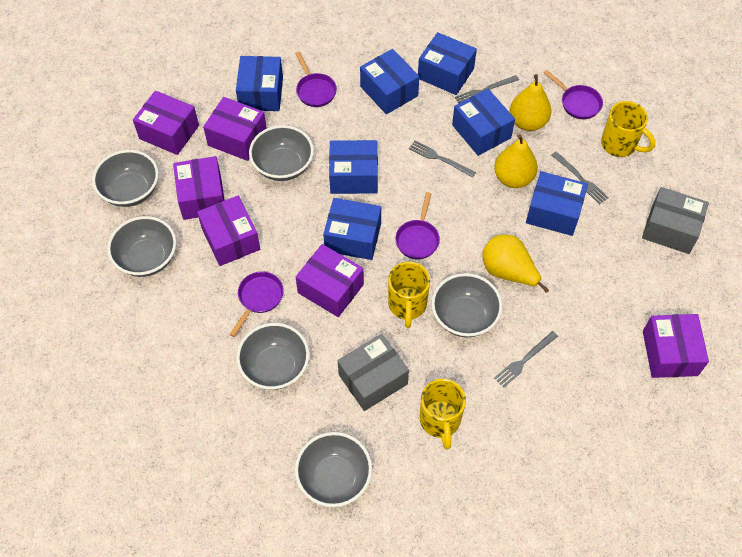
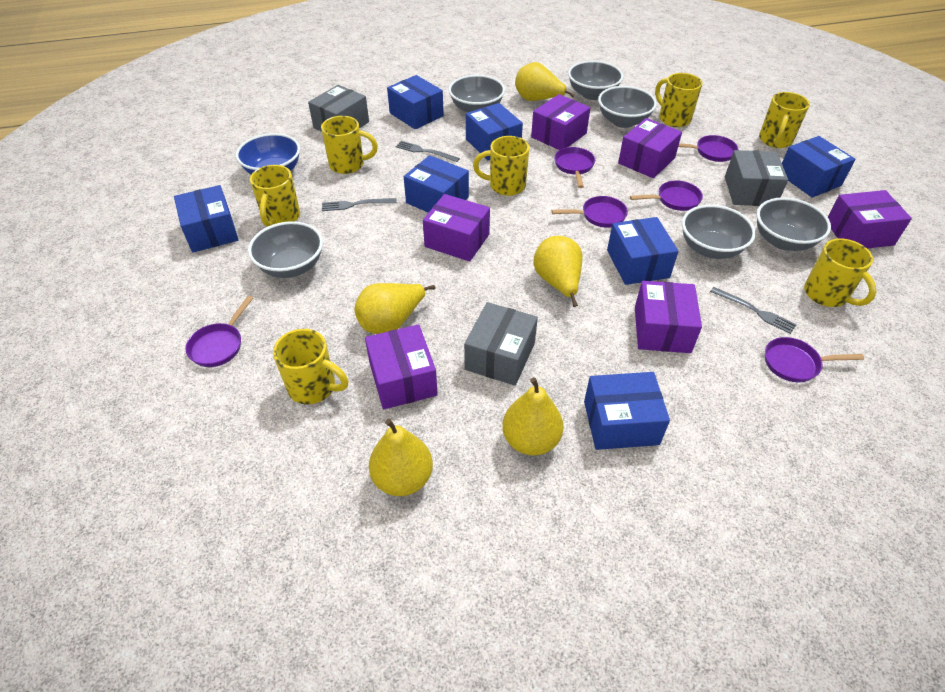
blue bowl: none = 0 -> [236,133,300,174] = 1
grey box: [338,334,409,411] [642,187,709,254] = 2 -> [308,85,369,132] [464,302,538,386] [725,150,788,206] = 3
grey fork: [409,141,476,178] [455,75,519,104] [494,331,558,388] [552,151,609,204] = 4 -> [322,198,397,211] [396,141,460,162] [710,287,797,334] = 3
purple pan: [229,271,284,337] [295,52,337,107] [395,192,440,259] [544,70,603,119] = 4 -> [185,296,253,367] [551,196,628,228] [554,147,595,188] [630,180,703,211] [678,135,738,162] [765,337,864,383] = 6
yellow mug: [388,262,430,328] [420,379,466,449] [601,101,655,157] = 3 -> [250,165,300,227] [273,329,348,405] [321,116,378,174] [473,136,530,196] [655,73,703,127] [759,92,810,148] [804,239,876,307] = 7
yellow pear: [482,235,549,293] [494,134,538,188] [510,74,552,131] = 3 -> [354,283,435,334] [369,419,433,496] [502,377,564,456] [515,62,575,101] [534,236,583,307] = 5

